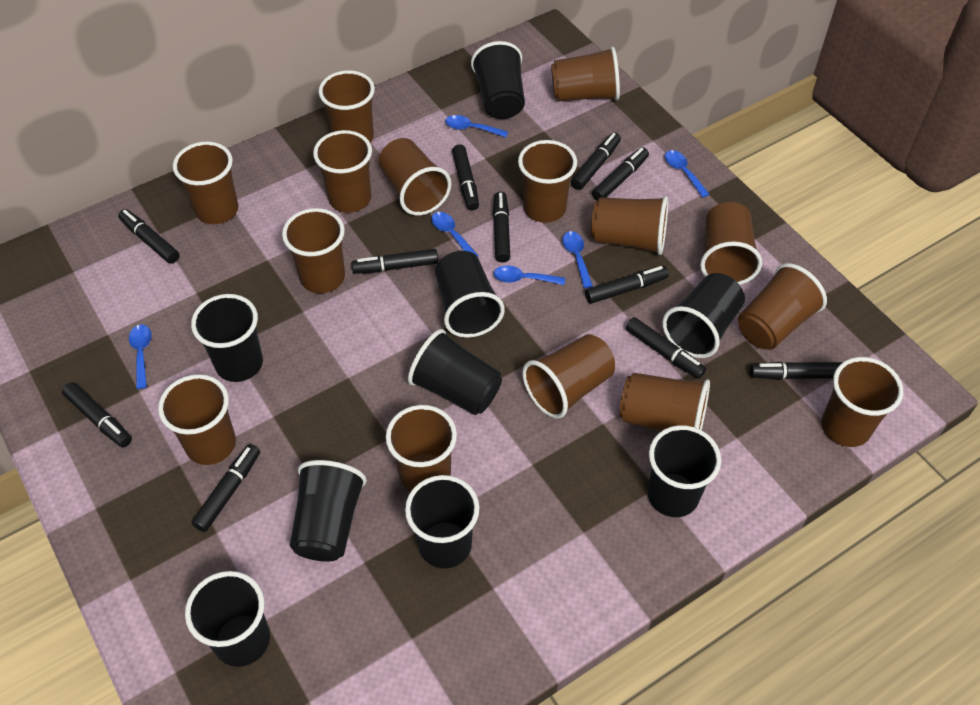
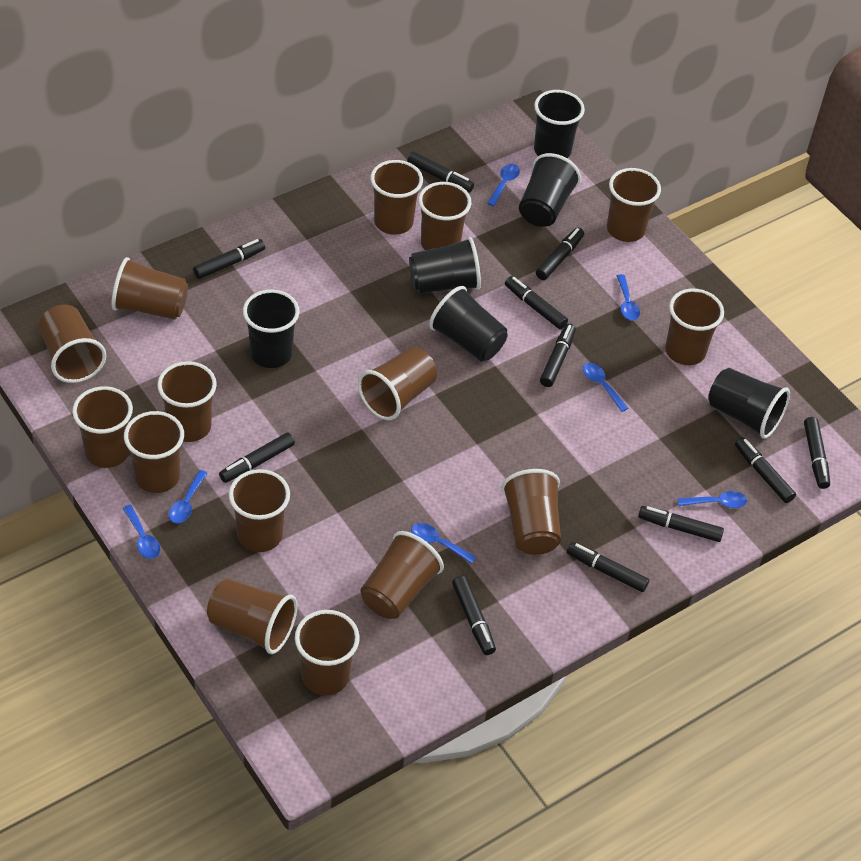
black cup: [185,571,270,667] [191,294,263,382] [290,460,367,562] [405,475,480,569] [408,329,502,415] [435,251,505,338] [471,41,525,119] [648,425,721,517] [662,273,745,358] = 9 -> [243,290,300,368] [409,237,481,294] [429,286,508,361] [519,153,581,227] [534,90,585,158] [708,368,790,439] = 6
blue spoon: [129,324,152,389] [432,212,479,257] [445,115,508,137] [493,265,565,285] [562,231,593,288] [665,150,709,198] = 6 -> [123,505,160,559] [169,470,208,523] [411,523,476,564] [487,164,520,206] [583,363,628,412] [617,274,640,320] [678,491,747,508] = 7

